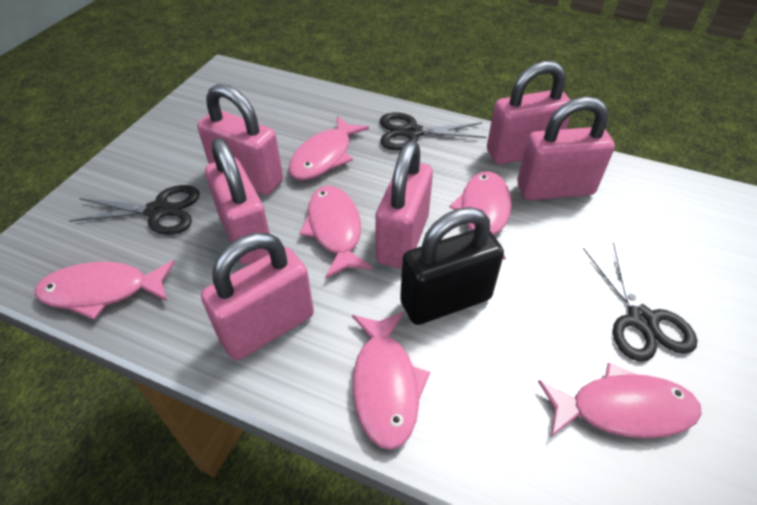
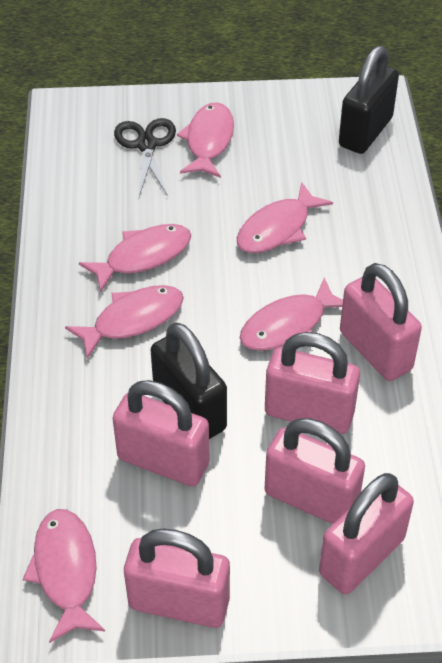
black padlock: [400,207,504,325] = 1 -> [151,322,227,439] [339,46,399,154] = 2
black scissors: [69,185,200,235] [380,112,486,150] [583,242,697,362] = 3 -> [114,118,176,197] = 1

